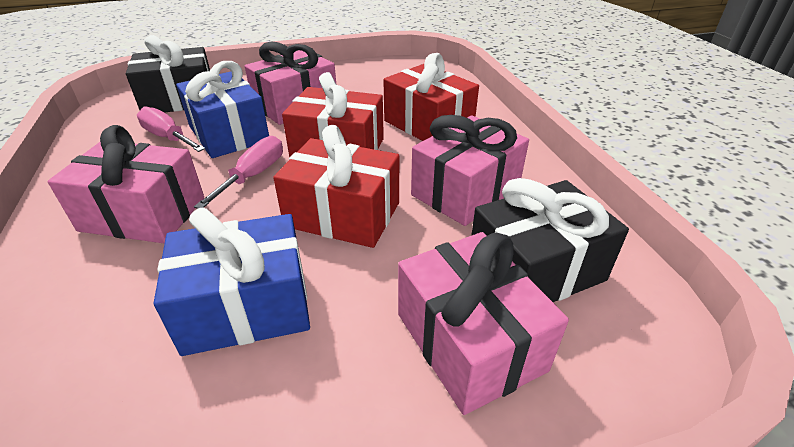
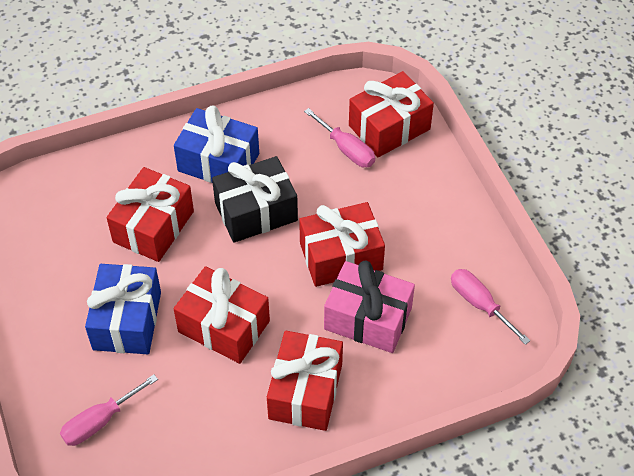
black gift: [126,35,210,113] [471,178,629,302] = 2 -> [212,156,298,243] = 1
pink gift: [48,125,204,244] [245,41,336,125] [398,232,569,415] [411,115,529,226] = 4 -> [324,260,415,353] = 1
pink screwdriver: [137,107,205,152] [194,136,283,209] = 2 -> [60,375,158,446] [304,108,375,167] [451,269,530,345] = 3
red gift: [273,125,399,248] [282,72,384,157] [383,53,479,141] = 3 -> [106,167,194,262] [174,266,270,364] [267,331,343,431] [299,202,385,287] [349,71,434,157] = 5

